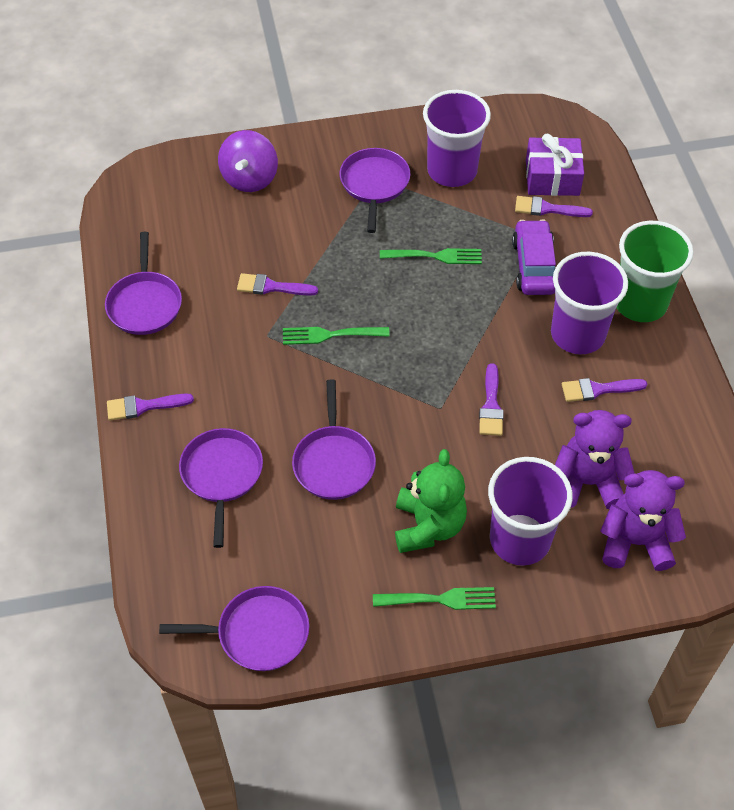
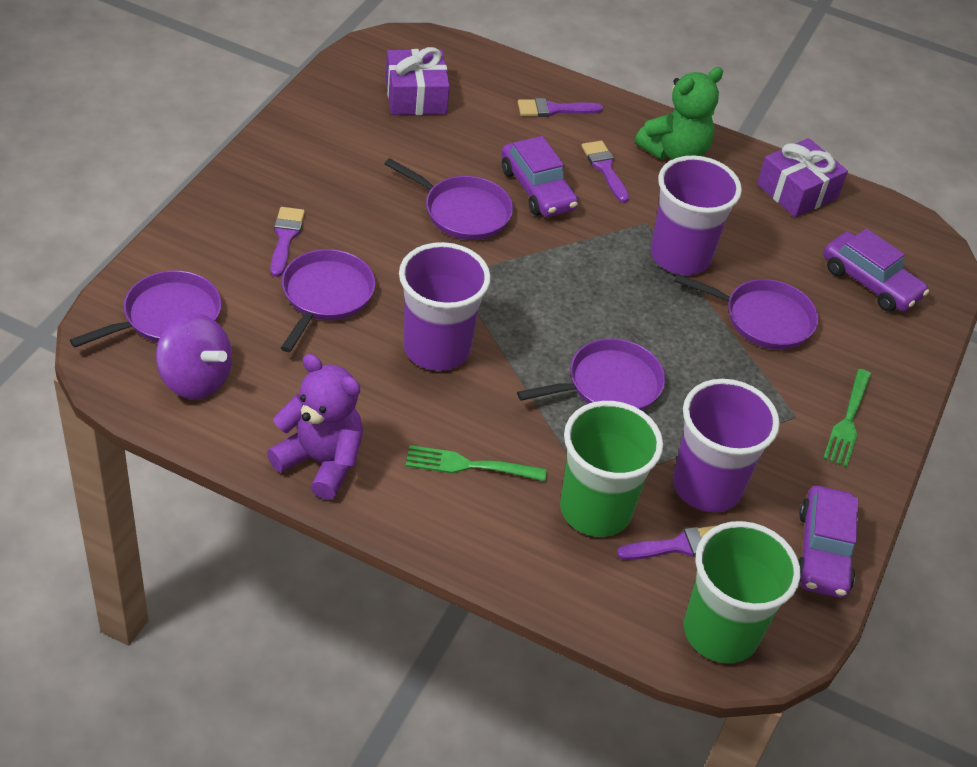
green cup: [617,221,694,322] = 1 -> [560,401,663,537] [684,521,801,663] = 2
green fork: [283,327,390,345] [373,587,496,610] [380,248,482,264] = 3 -> [406,445,547,481] [823,369,871,467] = 2
purple brush: [107,394,194,421] [237,273,318,296] [479,363,504,436] [515,196,593,217] [562,378,647,402] = 5 -> [270,207,305,277] [518,98,603,117] [581,141,629,203] [617,525,717,560] = 4
purple car: [512,219,556,295] = 1 -> [501,136,578,217] [798,486,858,598] [824,228,929,312] = 3
purple gift: [526,134,584,196] = 1 -> [386,47,450,115] [757,138,848,217] = 2
purple teddy bear: [555,410,635,509] [600,470,686,571] = 2 -> [267,354,363,500] = 1

